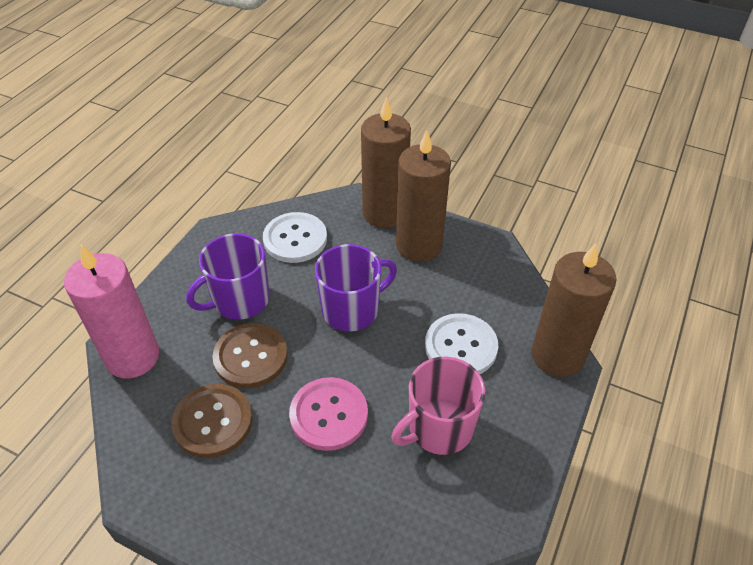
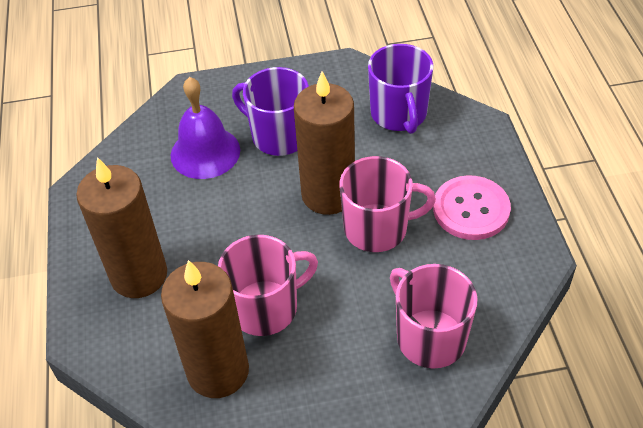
brown button: [171,384,253,458] [212,323,288,388] = 2 -> none = 0
pink candle: [64,245,159,378] = 1 -> none = 0
pink mug: [391,357,485,455] = 1 -> [218,235,318,336] [339,156,436,252] [390,264,477,369] = 3
purple bell: none = 0 -> [171,77,240,179] = 1
white button: [263,212,327,263] [425,313,498,374] = 2 -> none = 0

